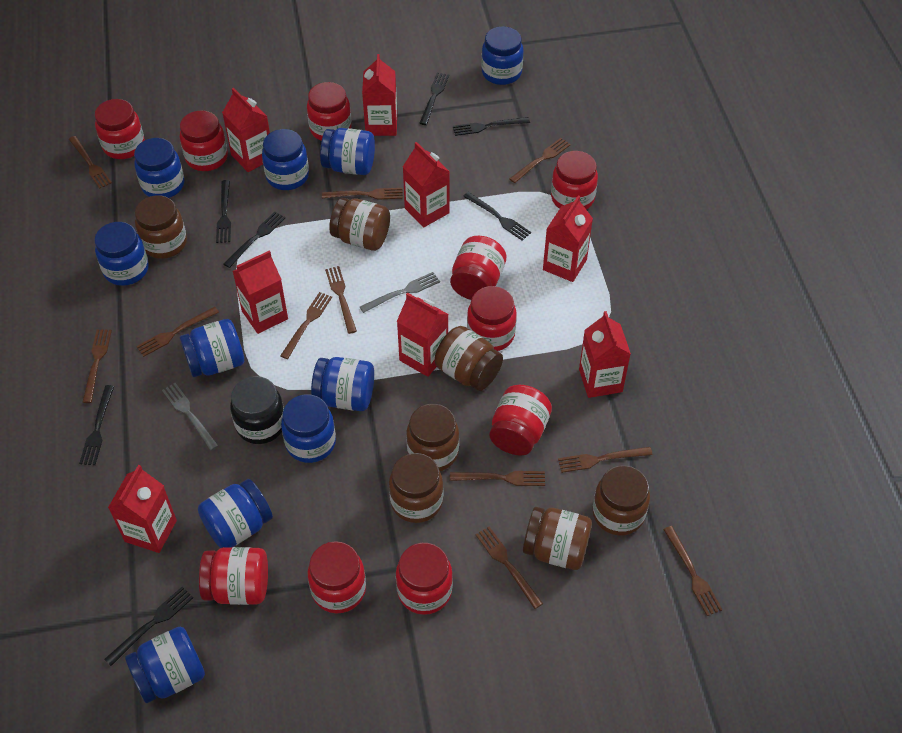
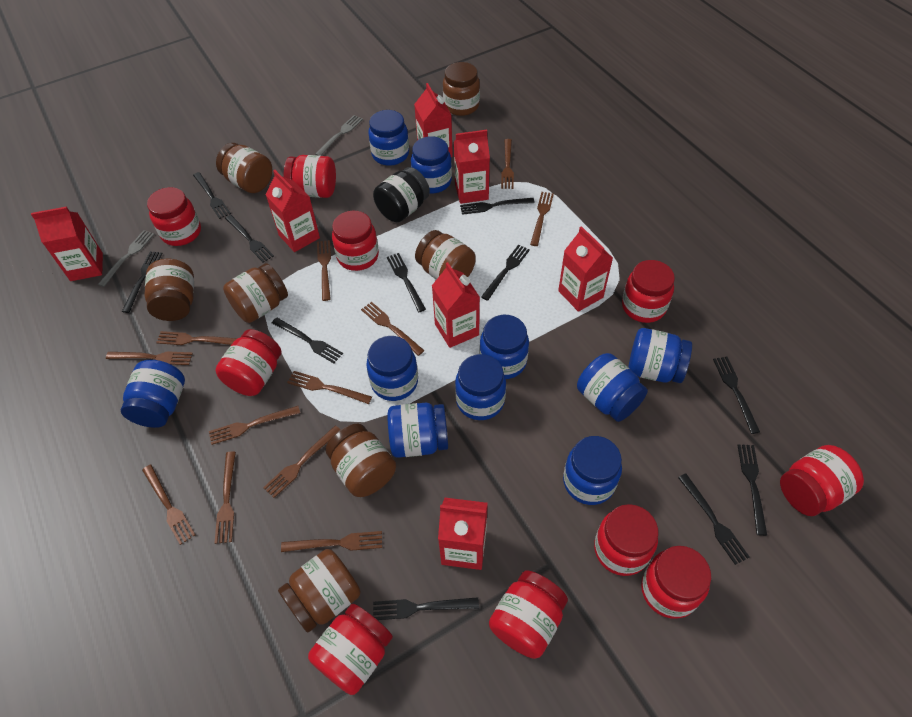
black fork: [79,385,114,465] [104,587,193,666] [216,180,231,243] [224,212,285,268] [419,73,449,125] [453,117,530,136] [463,192,531,241] = 7 -> [122,251,163,313] [193,172,231,219] [225,215,274,263] [272,317,343,363] [373,597,479,620] [387,253,426,312] [460,198,535,215] [481,245,530,301] [678,473,750,565] [713,357,760,434] [738,444,767,536] = 11
brown fork: [69,136,112,189] [82,329,112,403] [136,307,219,357] [280,292,332,359] [322,188,403,200] [325,266,357,334] [450,471,545,486] [475,527,543,609] [509,138,571,183] [558,447,652,473] [663,526,723,616] = 11 -> [106,351,193,365] [142,465,195,545] [156,331,237,345] [209,406,300,445] [214,451,236,544] [263,426,340,498] [281,531,382,552] [287,371,372,404] [317,240,331,301] [361,302,425,356] [501,139,514,189] [530,192,554,246] = 12
red carton: [108,465,177,553] [222,88,270,172] [233,251,288,334] [362,54,397,136] [397,293,448,377] [403,142,450,227] [543,195,593,282] [579,311,631,398] = 8 -> [31,207,103,281] [265,170,320,252] [414,83,453,157] [432,262,480,348] [438,498,488,570] [454,130,490,204] [558,226,613,312] = 7

